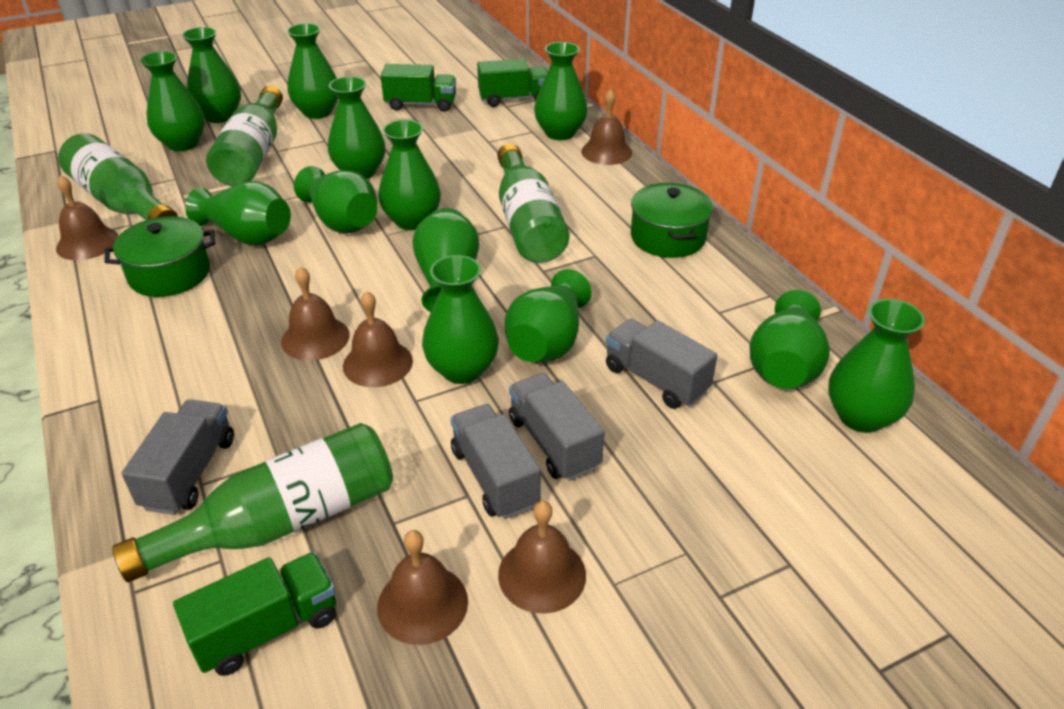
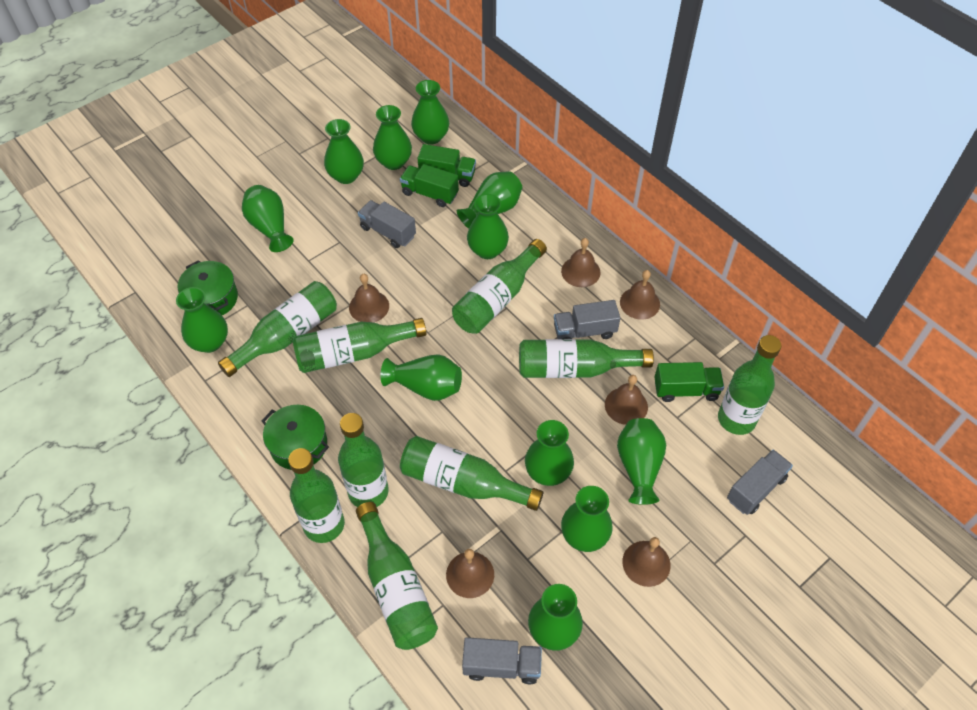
green bottle: [58,133,178,220] [112,423,393,582] [206,86,283,186] [497,144,569,263] = 4 -> [218,281,337,377] [288,448,345,543] [292,318,427,373] [338,413,389,507] [356,502,438,650] [400,436,543,511] [452,239,547,334] [519,339,654,378] [718,335,782,435] = 9
green vase: [140,51,205,151] [182,27,241,123] [185,181,291,245] [287,23,338,119] [294,166,377,233] [328,76,386,179] [379,120,441,230] [412,208,480,312] [422,255,499,384] [504,269,592,363] [534,42,588,140] [750,290,830,389] [828,299,925,433] = 13 -> [176,287,228,353] [242,185,294,252] [324,119,364,184] [373,105,412,170] [380,354,462,401] [411,80,449,145] [457,171,522,229] [467,194,509,259] [525,420,574,486] [528,584,583,651] [561,486,613,552] [617,418,666,505] = 12

